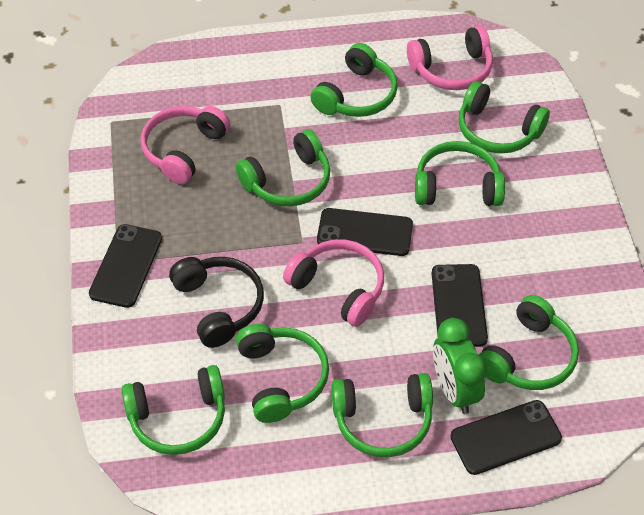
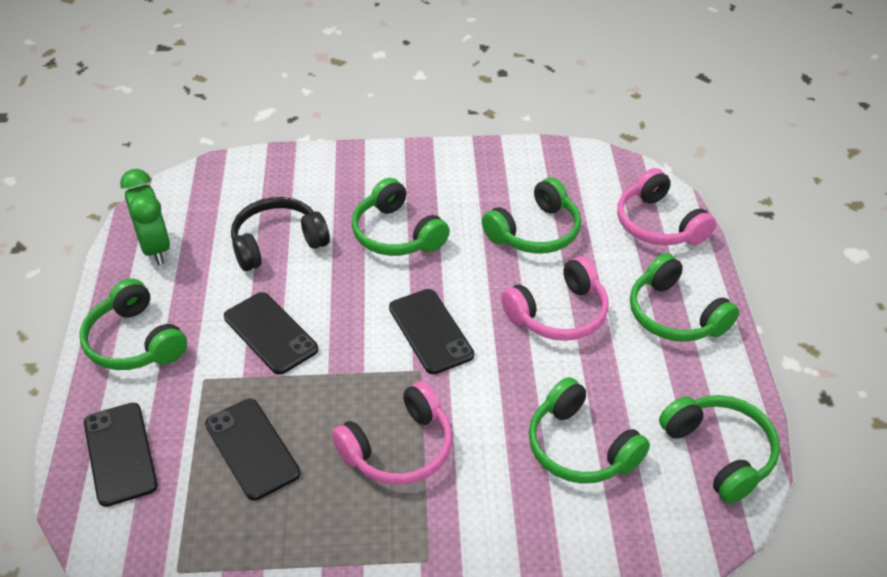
green headphones: [122,365,225,455] [236,129,330,207] [236,324,329,423] [310,43,398,117] [331,373,433,457] [415,141,505,206] [459,81,550,153] [479,295,579,390] = 8 -> [80,278,187,370] [352,178,450,256] [482,177,581,254] [529,377,650,484] [630,253,739,341] [659,395,780,504] = 6

